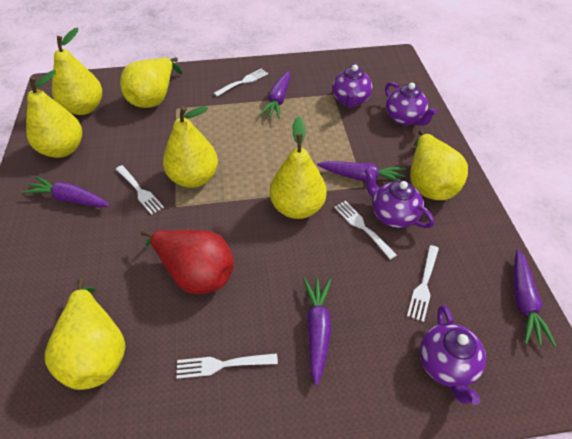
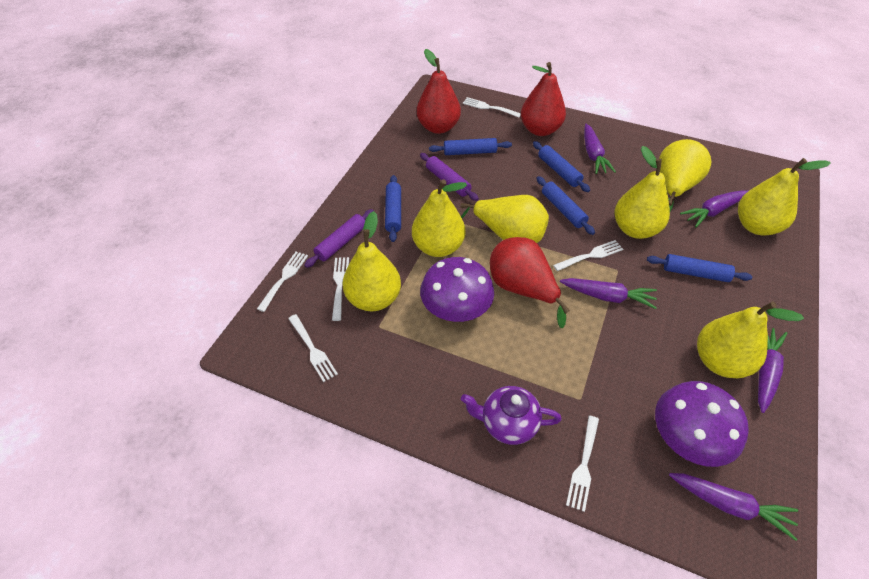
blue rolling pin: none = 0 -> [385,175,401,242] [429,138,512,155] [533,141,590,192] [536,176,595,235] [647,254,752,282] = 5
purple mushroom: none = 0 -> [420,257,494,322] [655,381,749,467] = 2
purple rolling pin: none = 0 -> [304,209,374,268] [420,153,479,201] = 2
purple teapot: [332,63,373,108] [364,167,434,228] [385,82,438,126] [420,305,486,405] = 4 -> [461,386,562,445] = 1
red pear: [141,230,234,294] = 1 -> [417,49,461,134] [490,237,570,328] [521,62,566,136] = 3
white fork: [116,165,164,215] [177,353,278,379] [214,68,268,97] [334,201,397,260] [407,245,439,322] = 5 -> [257,252,308,312] [288,314,338,382] [332,257,349,321] [463,97,521,118] [553,240,623,271] [566,416,599,512] = 6

